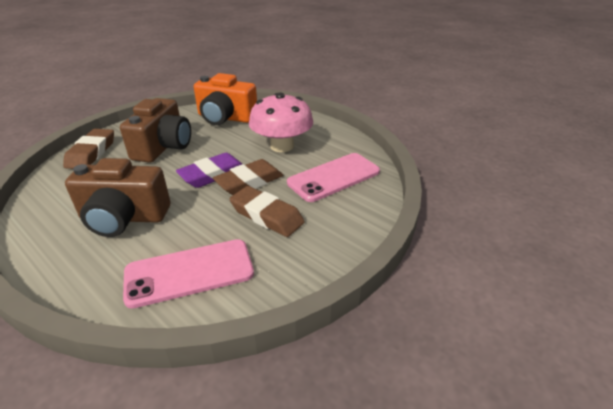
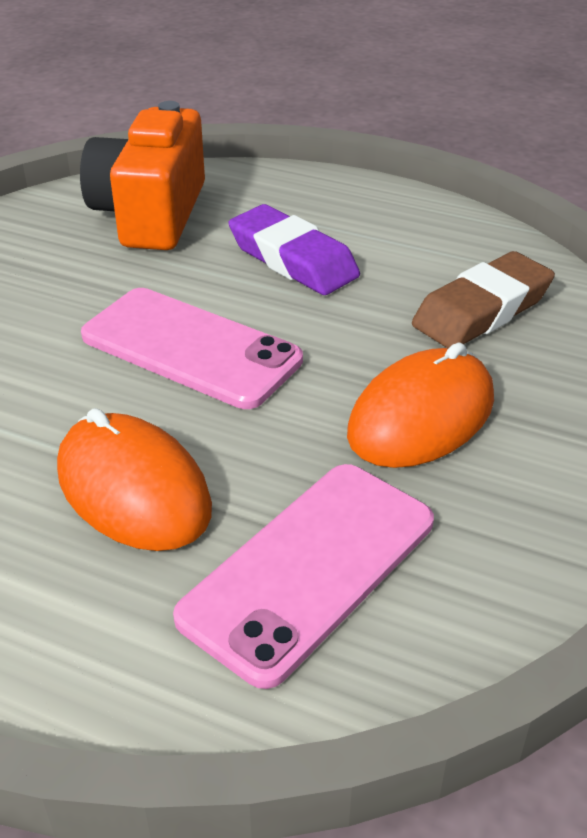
brown camera: [65,158,171,237] [120,98,191,163] = 2 -> none = 0
brown eraser: [63,129,114,169] [213,159,283,195] [230,186,305,237] = 3 -> [412,251,555,348] = 1
orange mouse: none = 0 -> [57,408,212,551] [347,342,494,468] = 2
pink mushroom: [249,92,313,152] = 1 -> none = 0

